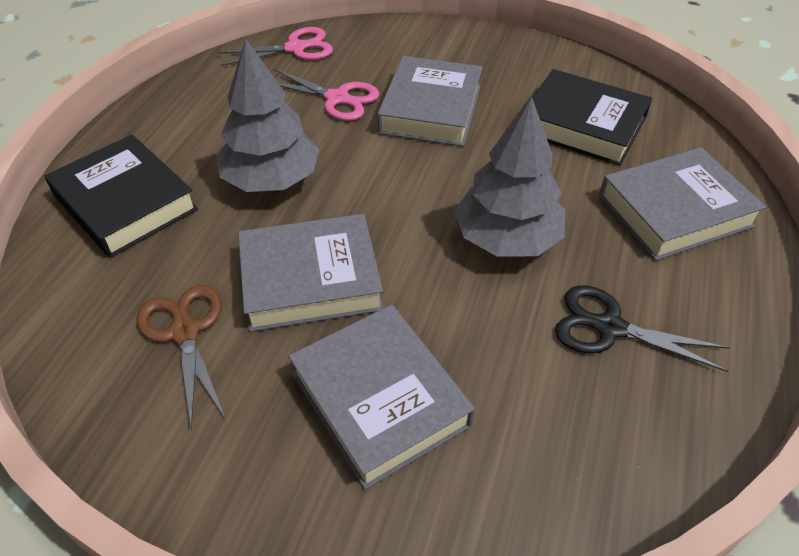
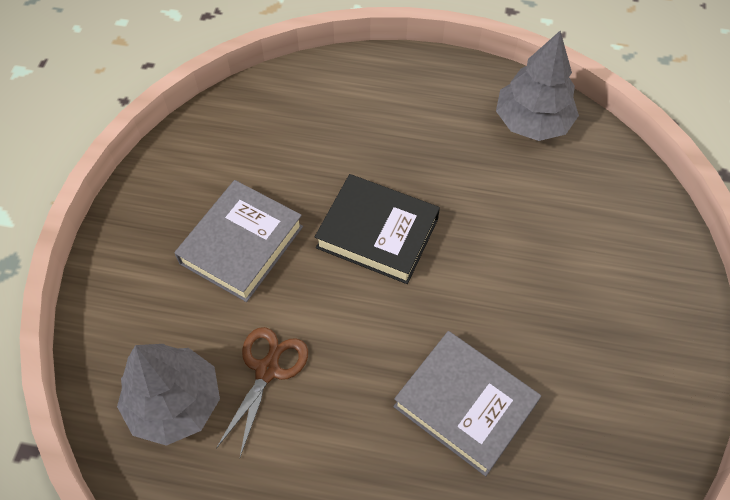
black book: [45,134,198,258] [532,69,652,166] = 2 -> [315,174,440,284] = 1
black scissors: [555,285,730,372] = 1 -> none = 0
grey book: [238,214,383,332] [288,305,475,490] [377,56,483,146] [599,147,766,261] = 4 -> [174,180,303,302] [393,331,541,476] = 2
pink scissors: [217,27,333,66] [273,68,379,121] = 2 -> none = 0

